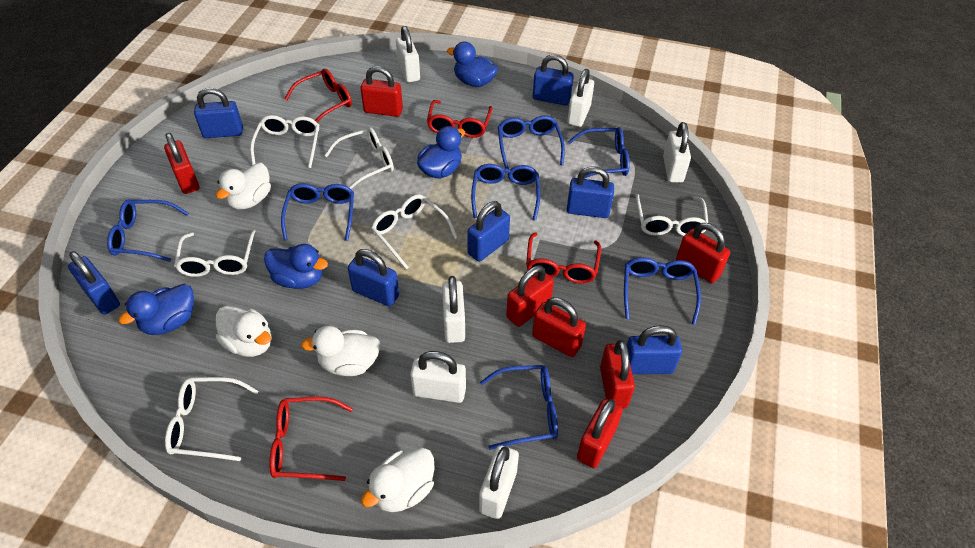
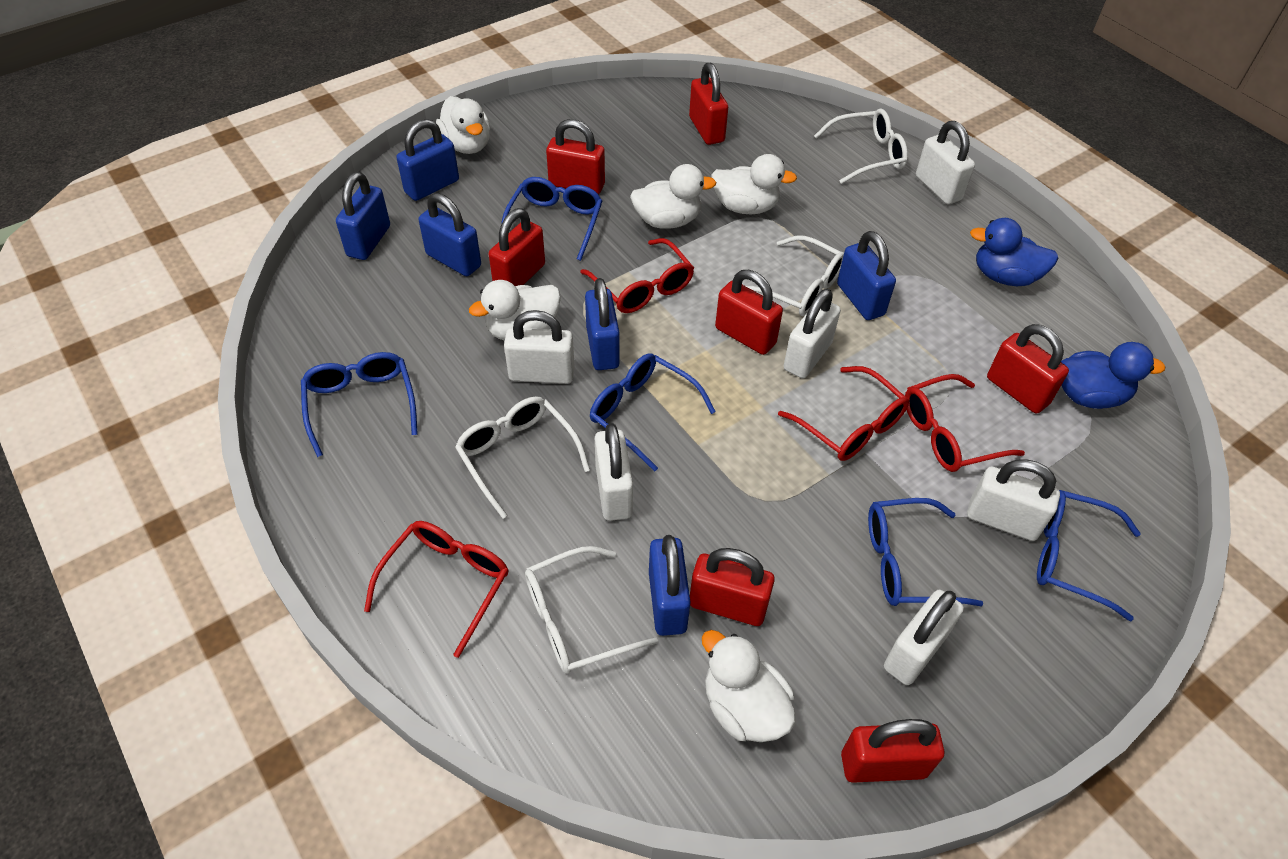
blue duck: [118,284,194,335] [264,244,328,289] [417,126,465,179] [447,42,498,87] = 4 -> [970,218,1058,286] [1061,342,1165,409] = 2
blue glasses: [107,199,189,262] [281,183,354,241] [471,164,540,221] [480,365,558,450] [498,116,565,169] [568,127,630,179] [624,257,701,325] = 7 -> [301,352,418,457] [501,177,603,261] [590,353,716,472] [868,498,983,606] [1037,490,1141,621] = 5
blue padlock: [68,251,120,314] [194,88,243,138] [348,249,399,306] [467,201,510,262] [533,54,574,106] [567,167,614,218] [627,325,682,374] = 7 -> [336,172,390,260] [396,119,459,201] [419,193,481,276] [585,278,620,370] [649,535,691,636] [837,231,896,320] = 6
white duck: [216,163,271,209] [216,306,272,357] [301,326,381,376] [361,447,435,512] = 4 -> [436,96,490,154] [469,280,561,341] [630,164,716,229] [702,630,795,742] [711,154,797,214] = 5
white glasses: [165,377,259,461] [174,230,255,277] [250,115,319,168] [324,127,394,189] [371,194,457,270] [636,194,708,236] = 6 -> [455,396,590,519] [525,546,658,674] [746,235,844,316] [814,109,908,184] = 4

